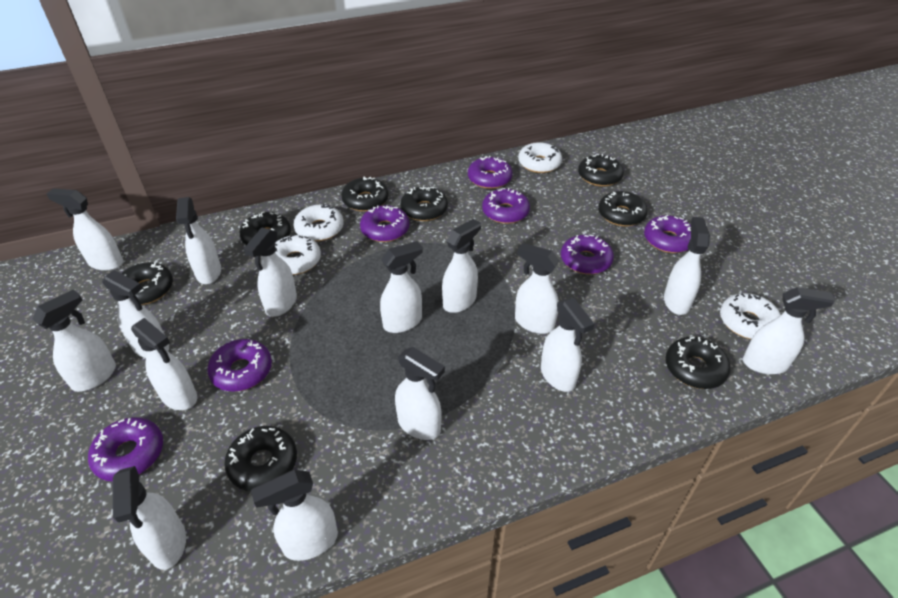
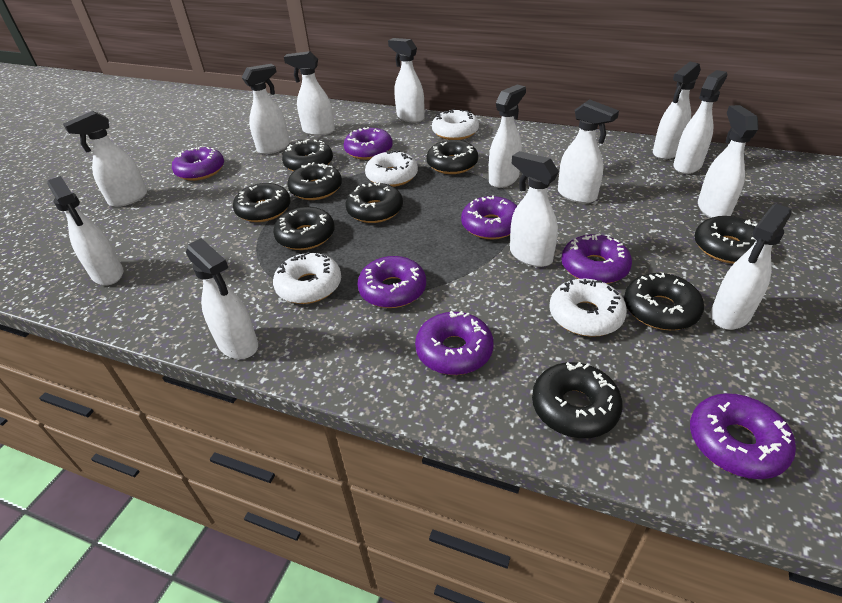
black donut: [121,262,173,305] [224,426,297,491] [239,211,291,245] [341,177,389,212] [400,186,448,221] [578,154,624,187] [598,191,648,226] [665,337,731,389] = 8 -> [233,183,291,222] [273,207,335,250] [282,139,333,172] [287,162,342,200] [345,182,403,223] [427,140,478,174] [532,362,623,438] [624,273,704,330] [694,216,757,264] = 9
white spray bottle: [32,289,116,392] [47,188,123,271] [102,270,169,358] [113,466,186,570] [131,318,197,410] [176,197,221,284] [244,228,297,317] [251,470,338,561] [380,241,423,333] [395,347,445,440] [442,219,481,313] [515,243,559,334] [541,298,594,392] [664,217,710,315] [743,287,835,374] = 15 -> [47,176,123,285] [63,111,147,207] [186,238,258,359] [242,64,289,154] [284,51,335,136] [388,38,425,123] [489,85,526,188] [510,151,559,267] [558,99,619,203] [653,62,701,159] [673,70,728,174] [698,105,758,218] [711,204,792,330] = 13

